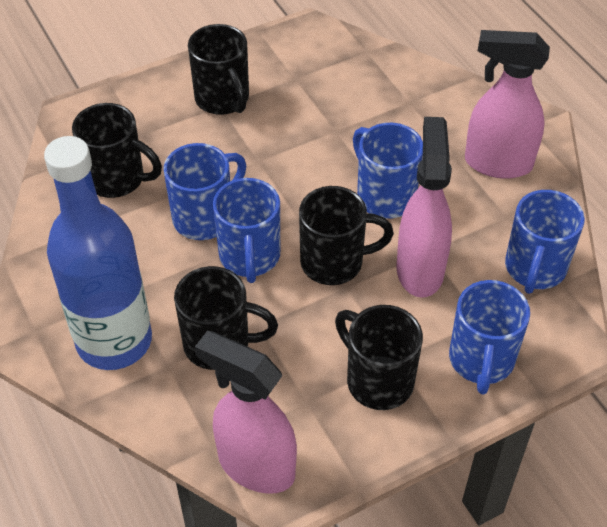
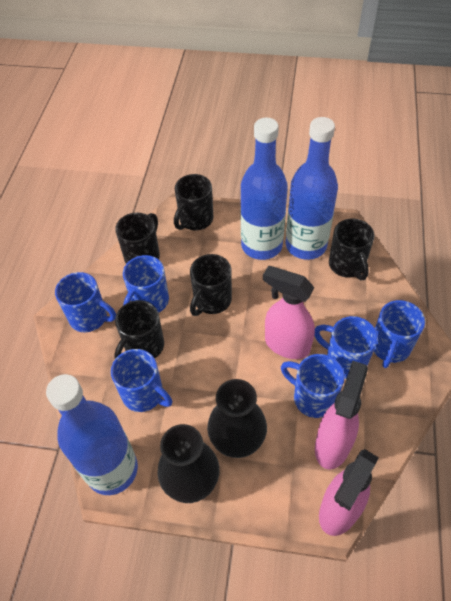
black vase: none = 0 -> [157,424,220,503] [207,379,267,458] = 2
blue bottle: [44,136,152,370] = 1 -> [46,374,138,495] [240,118,288,260] [285,117,338,260] = 3
blue mug: [163,143,246,240] [213,178,280,283] [353,123,423,219] [449,280,530,395] [505,190,585,294] = 5 -> [55,272,116,332] [111,349,172,412] [123,255,169,313] [281,354,345,418] [314,316,378,379] [374,300,425,368] = 6

